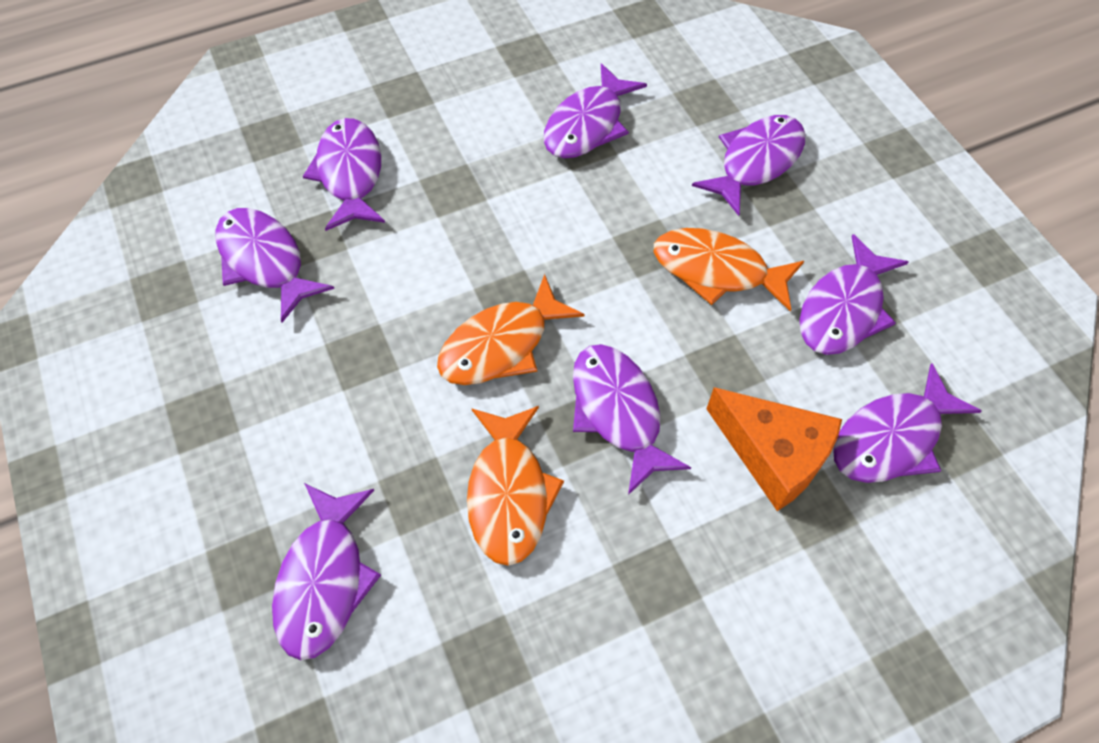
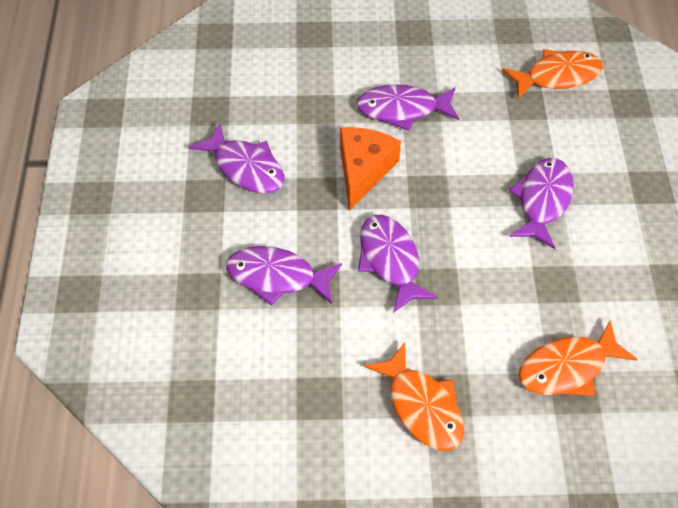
purple fish: [215,208,334,323] [272,483,381,660] [303,118,385,231] [544,63,647,159] [573,344,691,495] [692,115,806,216] [800,234,908,355] [833,363,982,483] = 8 -> [189,123,285,194] [226,246,342,306] [356,84,459,131] [358,215,438,313] [509,158,574,249] = 5

